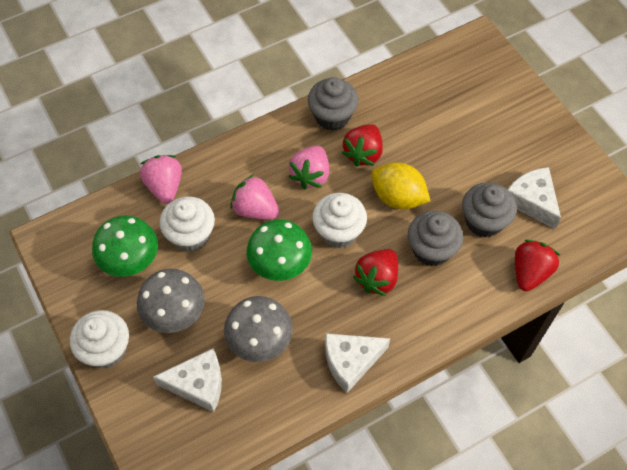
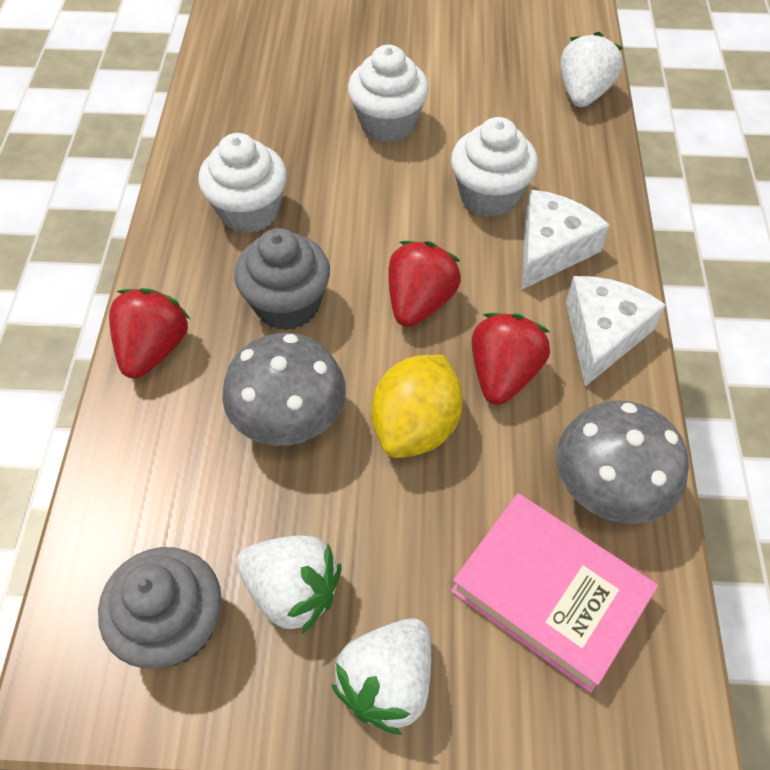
green mushroom: [92,215,158,277] [247,219,312,281] = 2 -> none = 0
grey cupcake: [308,77,358,131] [408,211,463,266] [462,182,517,238] = 3 -> [98,547,222,669] [234,228,330,330] = 2
pink book: none = 0 -> [451,493,658,693] = 1
pink strawberry: [140,155,182,204] [230,174,279,220] [289,145,329,190] = 3 -> none = 0
white cheese: [153,348,222,412] [325,333,390,393] [507,167,561,229] = 3 -> [522,190,610,289] [566,276,666,387] = 2
white strawberry: none = 0 -> [236,535,342,634] [332,619,431,735] [560,32,623,107] = 3

